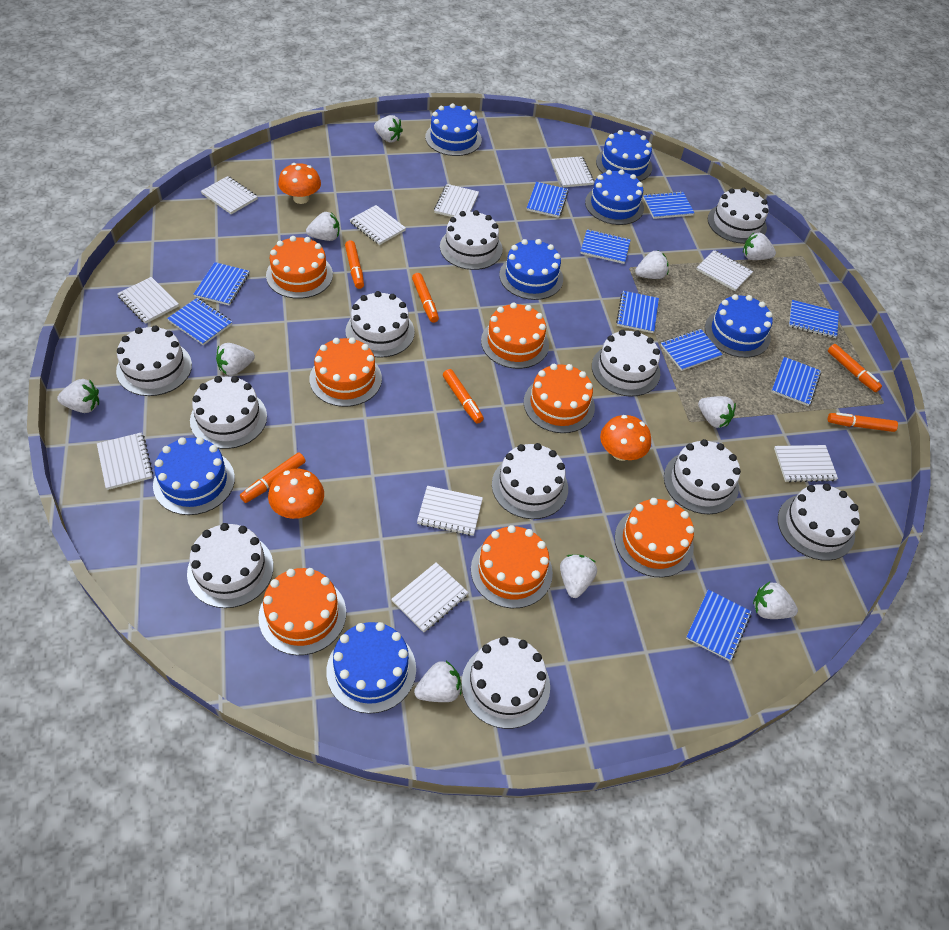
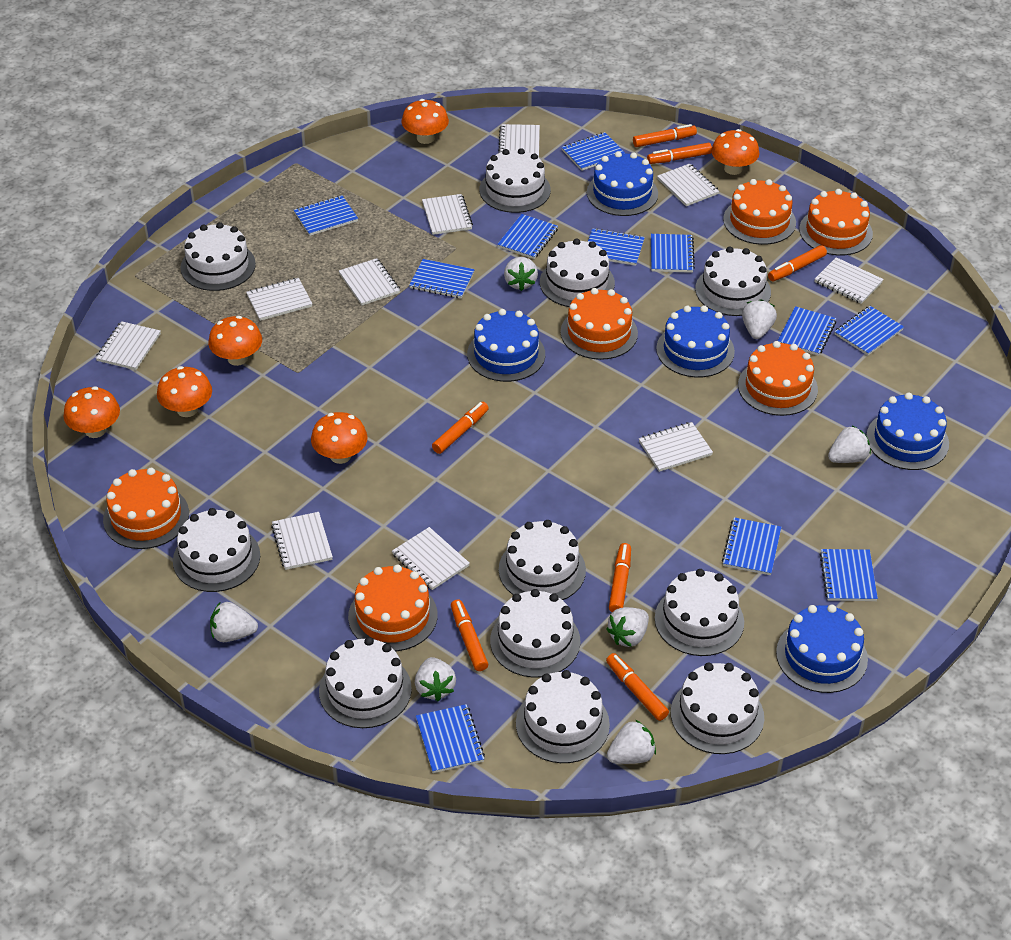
blue cake: [153,437,235,515] [326,622,416,714] [425,103,482,156] [499,239,563,300] [585,170,644,225] [596,130,652,181] [705,294,773,358] = 7 -> [467,309,545,382] [587,151,658,216] [656,305,735,378] [776,604,868,693] [866,393,949,470] = 5
blue notebook: [167,298,232,345] [193,262,249,306] [527,182,569,218] [580,229,631,264] [616,291,659,333] [643,191,694,219] [661,329,723,371] [686,590,752,661] [771,357,821,406] [789,300,839,338] = 10 -> [294,195,358,236] [409,259,475,299] [416,704,485,773] [497,214,558,259] [562,132,625,171] [588,228,645,266] [651,234,695,273] [722,517,781,575] [778,306,836,356] [819,549,878,601] [834,306,904,356] = 11
orange cake: [258,568,346,655] [266,236,333,299] [309,337,382,407] [471,525,553,608] [481,302,549,369] [524,364,595,433] [615,498,694,578] = 7 -> [103,468,189,549] [348,565,438,651] [561,288,638,360] [723,179,796,245] [738,341,818,416] [799,189,873,256] = 6
orange marker: [240,452,306,503] [345,240,364,289] [412,273,439,323] [443,369,484,424] [828,344,882,392] [828,413,898,432] = 6 -> [432,402,489,454] [451,599,488,671] [606,653,669,721] [609,543,631,612] [633,124,697,147] [647,143,712,164] [768,245,827,281] = 7
orange mushroom: [268,469,324,519] [278,163,321,204] [600,415,651,461] = 3 -> [63,386,120,438] [157,366,212,417] [208,316,262,366] [311,412,367,464] [402,99,449,144] [711,129,760,175] = 6
white strawberry: [57,379,99,413] [216,343,255,375] [306,212,340,241] [374,115,403,142] [414,661,462,702] [560,555,597,598] [635,251,669,279] [698,396,736,428] [743,233,776,260] [753,582,798,619] = 10 -> [210,602,258,642] [415,657,456,701] [504,257,538,291] [606,607,649,647] [607,720,656,764] [742,299,777,339] [828,426,871,463] = 7

